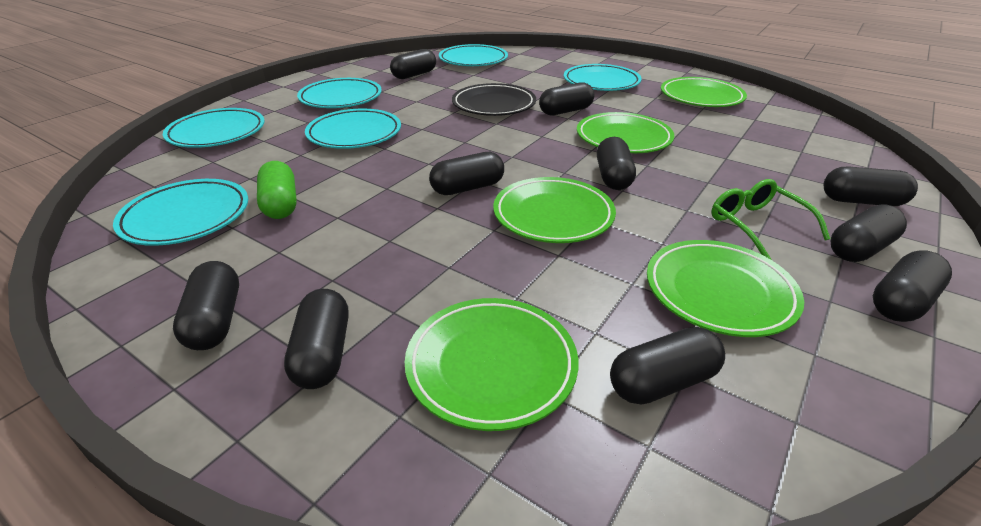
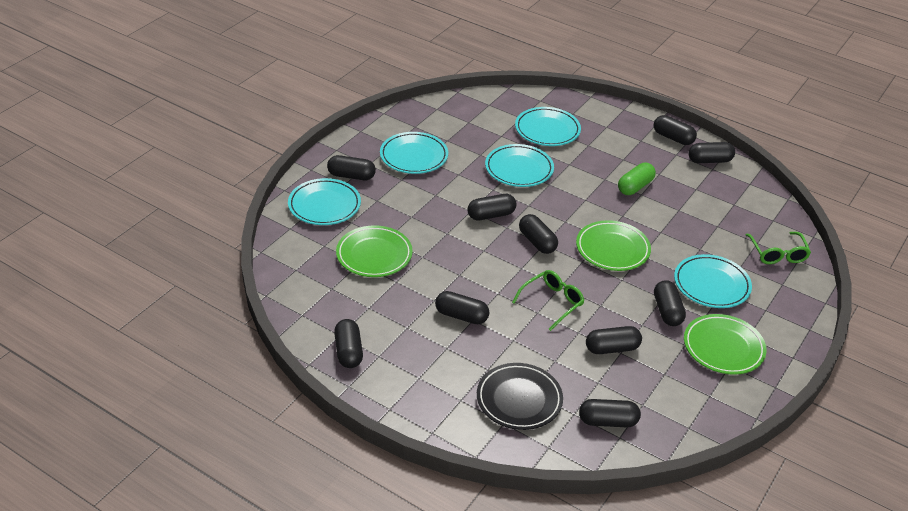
green glasses: [711,179,831,259] = 1 -> [512,270,584,331] [746,232,811,264] = 2
green plate: [405,298,578,431] [493,177,616,243] [577,112,674,153] [647,240,804,337] [661,77,747,107] = 5 -> [336,225,413,277] [576,220,651,271] [684,314,766,375] = 3
turquoise plate: [113,179,248,246] [163,108,265,148] [297,78,382,108] [305,108,401,149] [439,44,508,66] [564,64,642,91] = 6 -> [288,178,361,225] [380,132,448,174] [485,144,554,187] [515,107,581,146] [674,254,752,308] = 5

